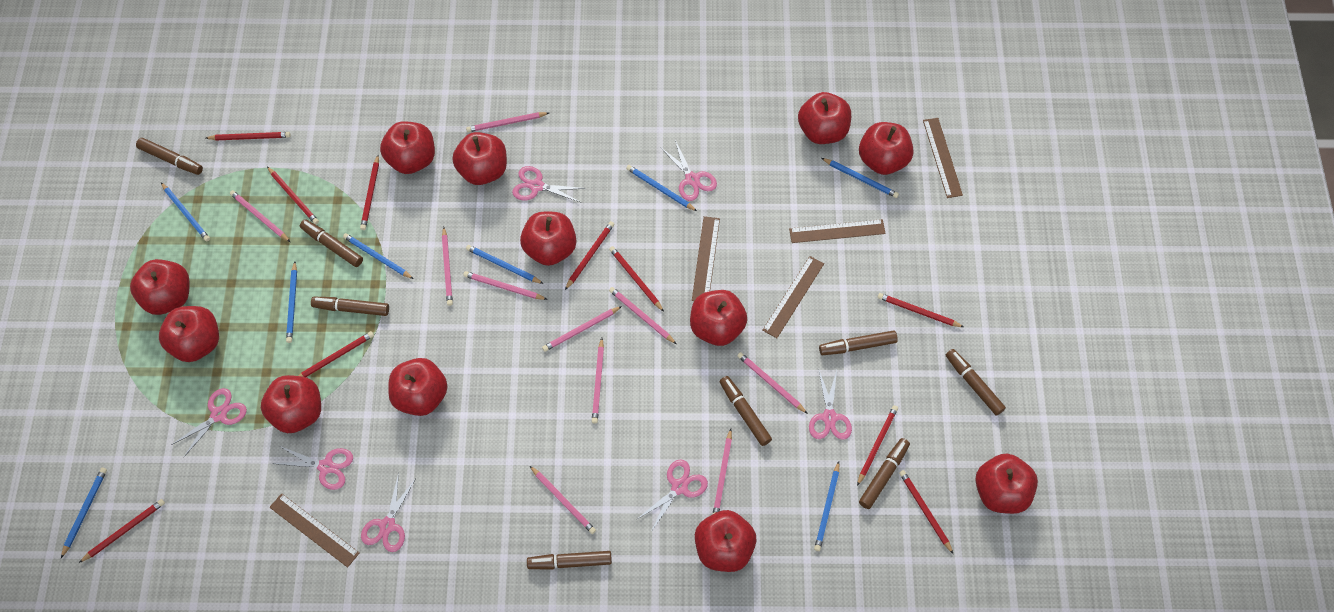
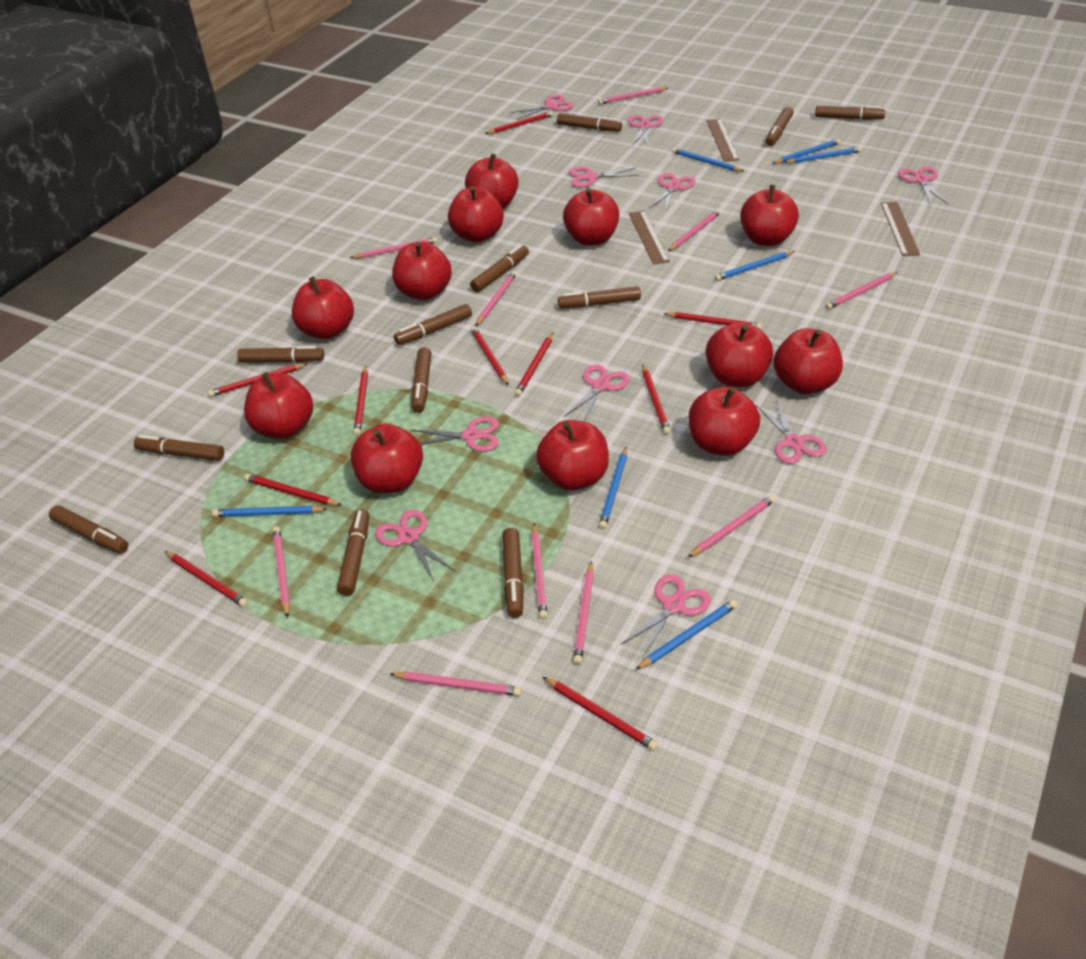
blue pencil: [61,468,107,558] [161,183,210,242] [286,262,297,343] [343,233,413,279] [466,245,544,284] [626,165,697,211] [814,461,839,551] [822,158,899,198] = 8 -> [212,506,327,517] [599,447,627,529] [635,600,737,670] [672,148,744,172] [715,251,795,281] [773,139,840,164] [783,147,862,164] = 7
brown marker: [136,138,203,175] [300,219,363,267] [311,297,389,316] [527,551,612,569] [719,376,772,446] [819,330,898,355] [859,438,910,509] [946,349,1006,416] = 8 -> [49,505,128,554] [134,435,224,461] [237,346,324,363] [337,509,369,596] [394,304,472,345] [412,347,432,413] [470,244,529,292] [502,528,524,618] [557,113,622,132] [558,286,641,308] [766,107,794,146] [815,106,886,120] = 12
brown ruler: [269,493,360,567] [692,216,720,301] [762,256,824,338] [789,219,886,243] [923,118,963,198] = 5 -> [629,211,670,265] [707,119,739,162] [881,202,920,256] = 3
pink scissors: [171,388,247,457] [272,446,353,490] [361,473,416,552] [512,166,586,202] [636,460,708,532] [660,140,717,201] [809,368,852,439] = 7 -> [375,510,455,581] [411,417,499,452] [510,95,573,120] [564,365,630,422] [569,167,638,188] [620,574,711,658] [628,115,663,146] [649,173,696,210] [756,400,827,464] [898,167,948,205] = 10

